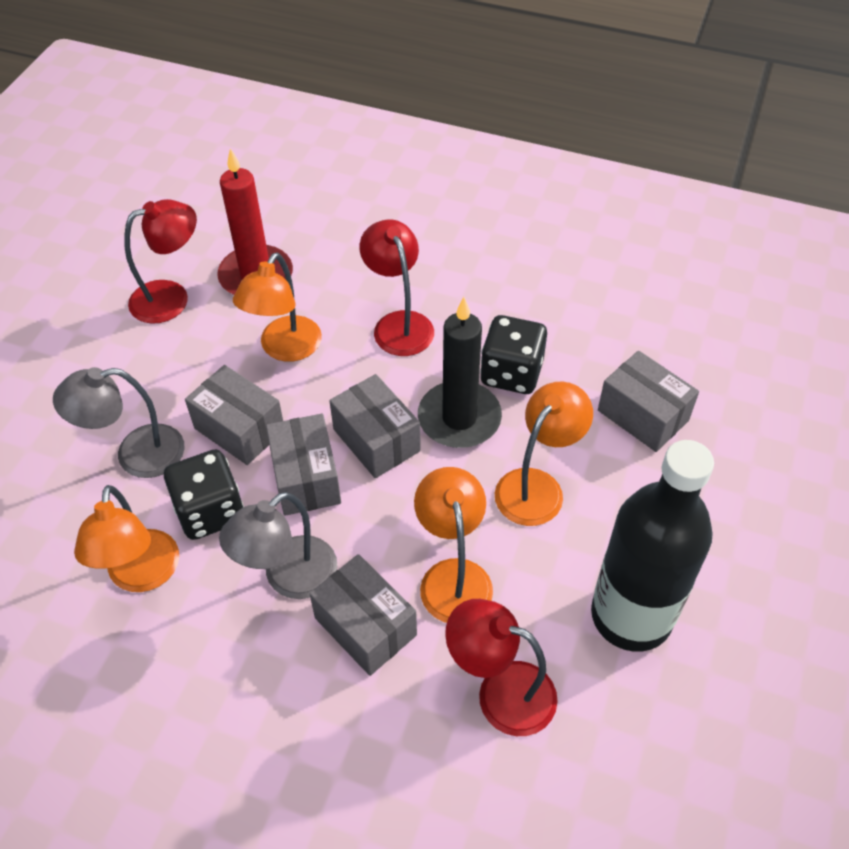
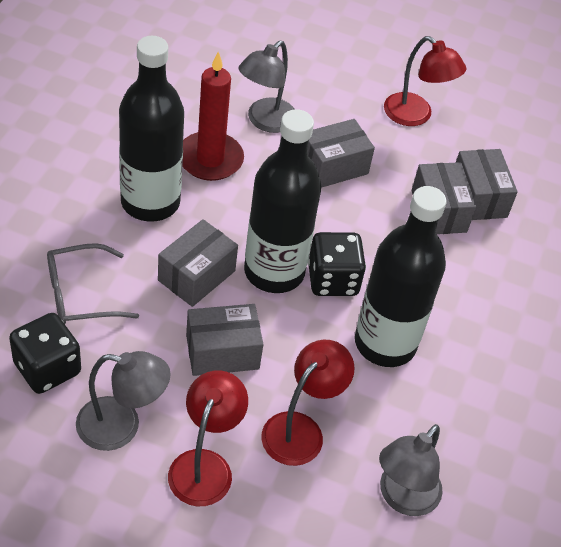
black bottle: [591,440,714,652] = 1 -> [119,36,184,222] [244,109,321,293] [355,186,446,367] = 3
black candle: [418,297,502,448] = 1 -> none = 0
grey glasses: none = 0 -> [47,243,139,324] = 1
grey lamp: [53,367,184,478] [219,492,337,599] = 2 -> [76,351,171,451] [238,40,294,133] [379,424,443,516] = 3
orange lamp: [74,485,179,592] [233,253,322,362] [414,467,493,623] [495,382,593,526] = 4 -> none = 0

